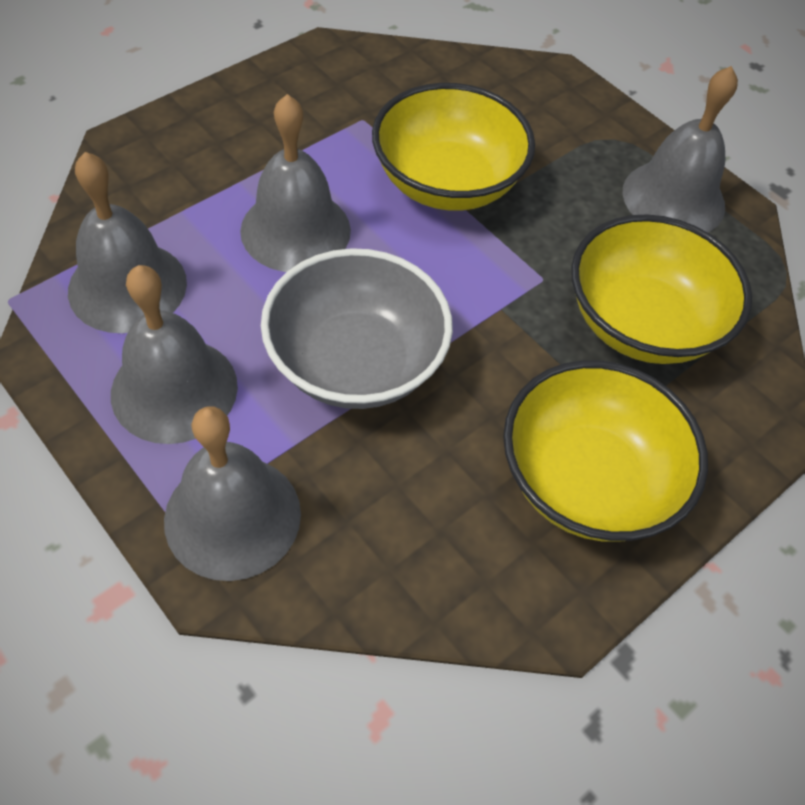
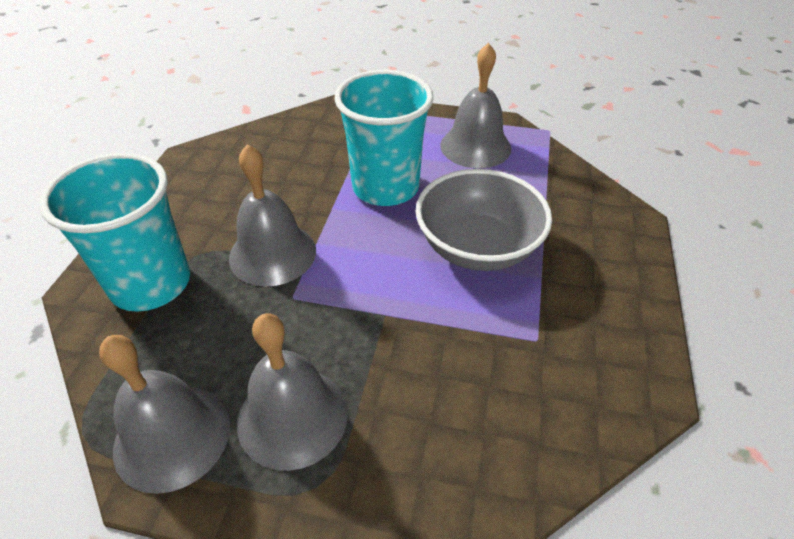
grey bell: [68,152,187,333] [111,265,238,444] [164,406,301,581] [240,94,351,272] [623,66,738,233] = 5 -> [99,335,230,494] [229,144,316,287] [237,313,348,471] [440,43,511,168] = 4
turquoise cup: none = 0 -> [39,153,190,312] [334,70,434,206] = 2
yellow bowl: [372,83,535,211] [503,360,708,542] [571,214,752,364] = 3 -> none = 0

